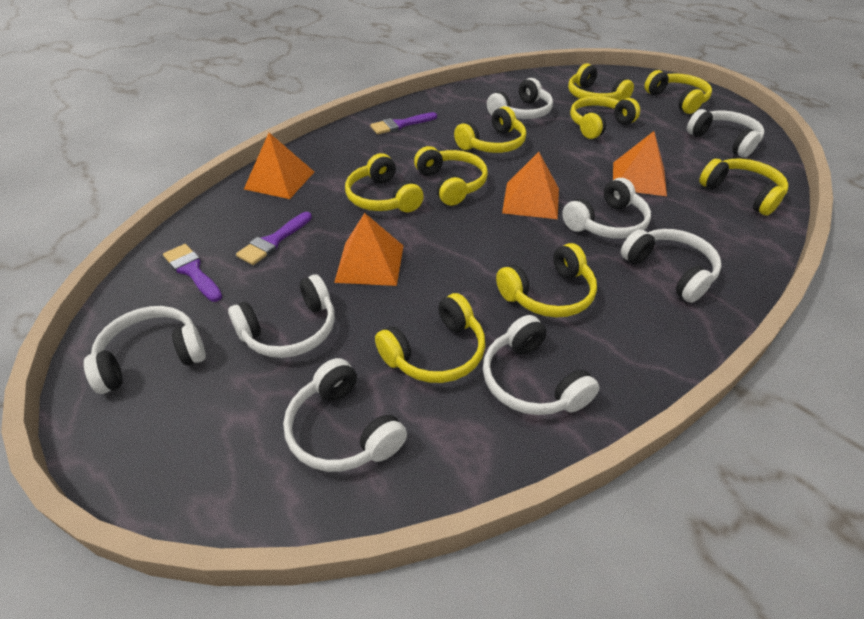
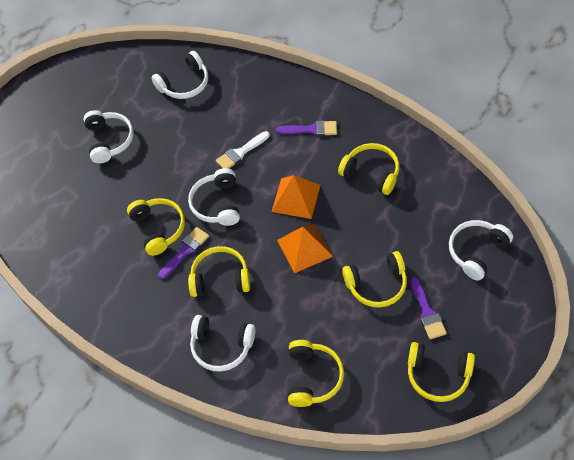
orange pyramid: [244,133,314,199] [334,213,403,286] [502,152,559,219] [613,131,667,196] = 4 -> [272,175,321,219] [277,224,333,273] = 2
white brush: none = 0 -> [216,131,270,169] = 1
white headphones: [84,306,206,394] [228,274,335,358] [283,358,407,472] [483,315,600,415] [487,78,553,119] [562,178,651,239] [621,229,722,303] [687,109,764,158] = 8 -> [84,110,134,163] [152,51,208,99] [188,168,240,226] [190,315,255,372] [449,220,513,281] = 5
yellow headphones: [345,153,424,212] [375,293,485,383] [414,146,488,206] [454,106,526,153] [496,243,597,317] [568,63,634,101] [570,96,640,139] [644,70,712,114] [699,159,788,215] = 9 -> [127,198,185,256] [188,246,250,297] [288,340,344,407] [338,143,400,195] [342,251,407,308] [408,342,475,402] = 6

